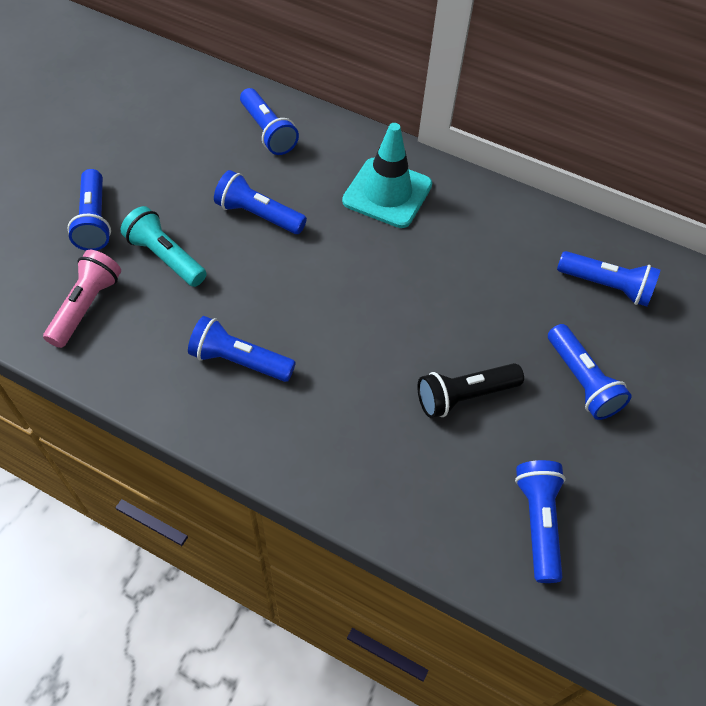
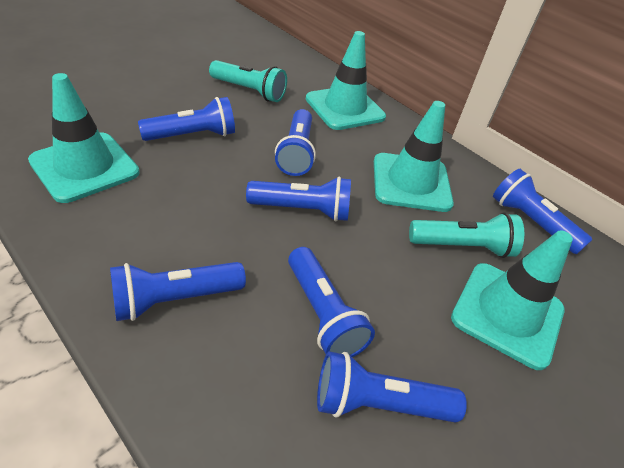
black flashlight: [417,363,524,418] = 1 -> none = 0
pink flashlight: [43,250,121,348] = 1 -> none = 0
turquoise flashlight: [121,206,207,287] = 1 -> [209,60,287,102] [409,212,524,258] = 2
turquoise traffic cone: [342,123,432,228] = 1 -> [28,73,140,203] [306,31,386,130] [374,101,454,212] [451,230,573,370] = 4

